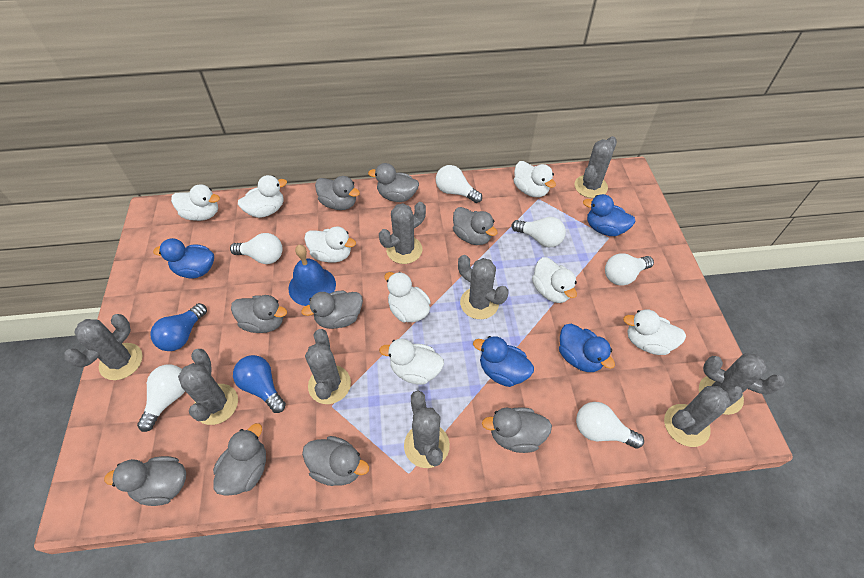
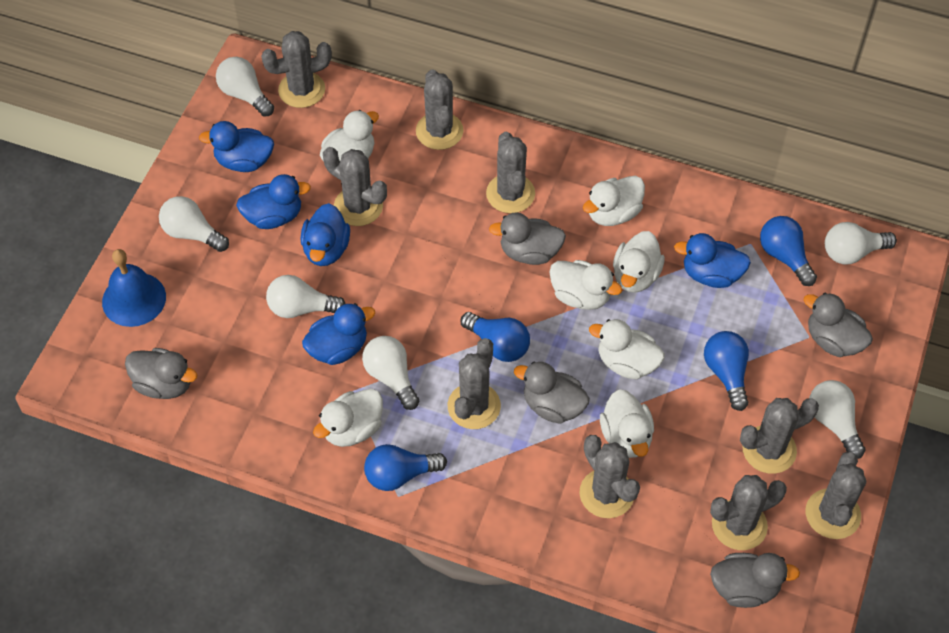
blue duck: [153,238,214,278] [473,336,534,387] [559,324,615,372] [583,194,636,236] = 4 -> [199,121,274,172] [236,174,311,229] [301,203,350,266] [302,303,375,365] [674,233,751,288] = 5
blue light bulb: [150,303,207,351] [233,355,286,413] = 2 -> [364,444,447,491] [461,312,530,362] [704,331,749,411] [760,216,817,286] = 4
grey duck: [104,456,186,506] [213,423,266,496] [231,295,287,333] [301,291,363,329] [302,436,369,486] [315,176,360,210] [368,163,419,202] [453,207,498,245] [482,407,552,453] = 9 -> [125,348,198,399] [489,212,566,265] [514,361,590,424] [710,553,800,608] [803,293,873,357] = 5
white duck: [171,185,220,221] [238,175,287,218] [304,226,356,263] [379,339,444,385] [384,272,431,322] [514,161,556,197] [532,257,577,303] [623,309,686,355] = 8 -> [313,389,383,447] [320,110,379,162] [549,260,622,310] [583,176,645,226] [589,319,665,379] [600,389,654,458] [613,231,665,293] = 7

